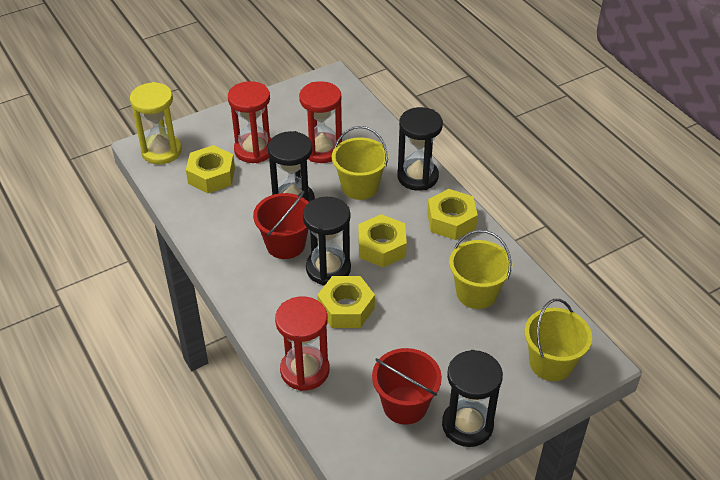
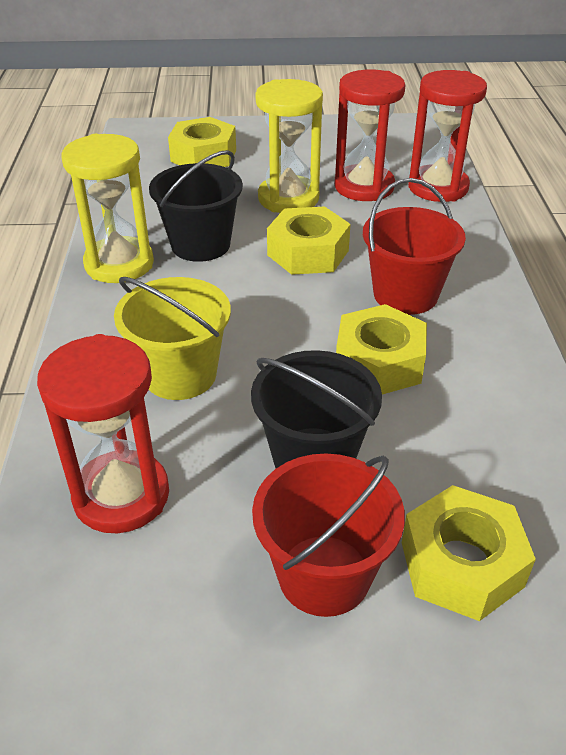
black bucket: none = 0 -> [149,150,243,262] [251,350,382,468] = 2
black hourglass: [268,131,315,202] [303,197,351,285] [397,107,443,191] [442,350,503,447] = 4 -> none = 0
yellow bucket: [332,126,388,200] [449,230,512,309] [524,299,592,381] = 3 -> [114,277,231,400] = 1
yellow hourglass: [130,82,182,164] = 1 -> [62,134,154,283] [255,79,323,213] = 2

